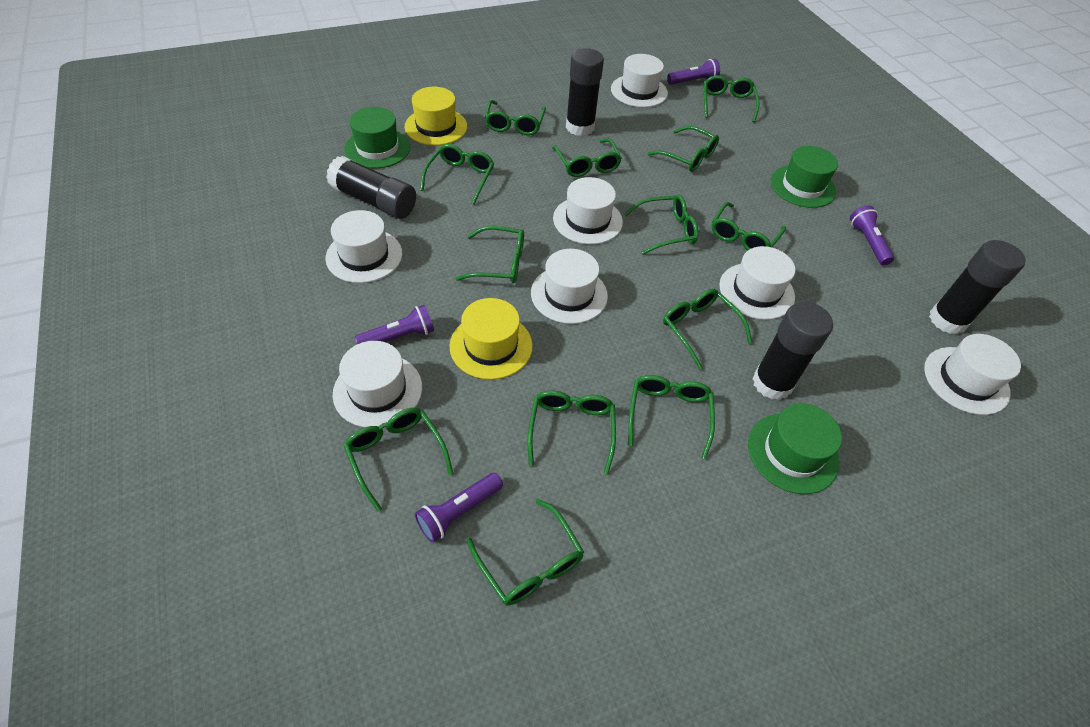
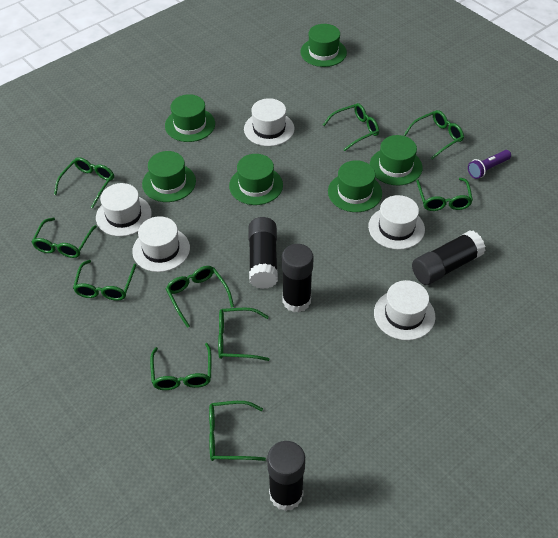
green glasses: [344,408,453,512] [420,144,494,204] [455,226,524,283] [467,499,584,606] [485,100,546,135] [527,391,616,474] [552,138,622,177] [624,195,698,255] [628,375,715,459] [647,126,719,172] [663,289,752,370] [704,75,760,122] [712,202,786,251] = 13 -> [32,218,97,258] [54,157,114,209] [73,260,136,301] [150,343,212,390] [166,266,234,328] [209,401,266,461] [218,308,270,361] [323,103,379,151] [404,110,464,159] [416,178,473,211] = 10
green hat: [344,107,411,169] [748,404,842,494] [771,146,838,208] = 3 -> [142,151,196,202] [165,94,215,142] [229,154,283,205] [300,24,347,67] [328,160,382,212] [370,135,423,185] = 6
purple flashlight: [355,305,434,344] [415,473,503,543] [667,59,720,85] [850,205,894,266] = 4 -> [468,150,511,179] = 1
white hat: [325,210,402,283] [333,341,422,427] [531,249,608,324] [553,177,623,244] [611,54,668,107] [719,246,795,320] [924,334,1021,415] = 7 -> [96,183,152,236] [132,216,190,272] [244,98,294,146] [368,195,425,250] [374,280,435,340] = 5
yellow hat: [405,87,467,146] [449,298,533,380] = 2 -> none = 0

